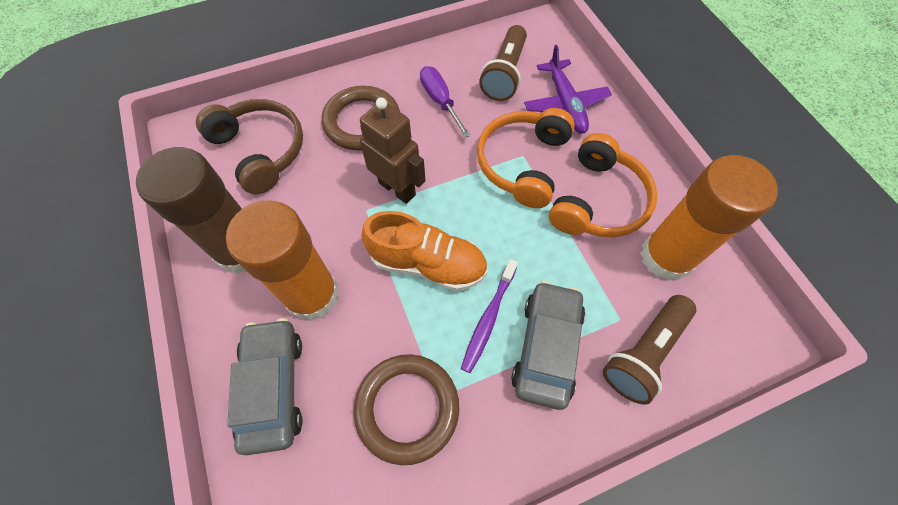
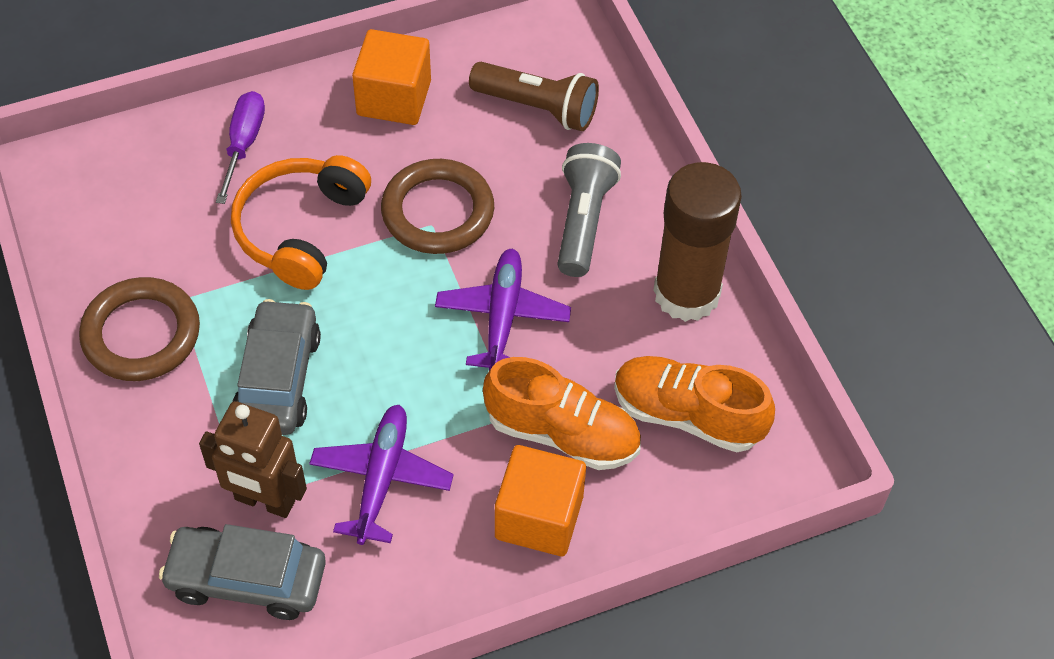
brown flashlight: [479,25,527,101] [603,295,696,405] = 2 -> [469,62,599,131] = 1
brown headphones: [196,99,303,195] = 1 -> none = 0
grey flashlight: none = 0 -> [557,143,621,277] = 1
orange cube: none = 0 -> [352,29,431,125] [495,445,586,556] = 2
orange glue stick: [226,200,340,321] [640,155,778,281] = 2 -> none = 0
orange headphones: [477,108,575,208] [549,133,658,238] = 2 -> [231,155,371,290] = 1
orange shoe: [362,211,487,291] = 1 -> [483,357,641,470] [614,356,775,452] = 2
purple plane: [524,45,612,133] = 1 -> [309,405,454,545] [435,249,571,371] = 2
purple toothbrush: [461,259,518,373] = 1 -> none = 0

